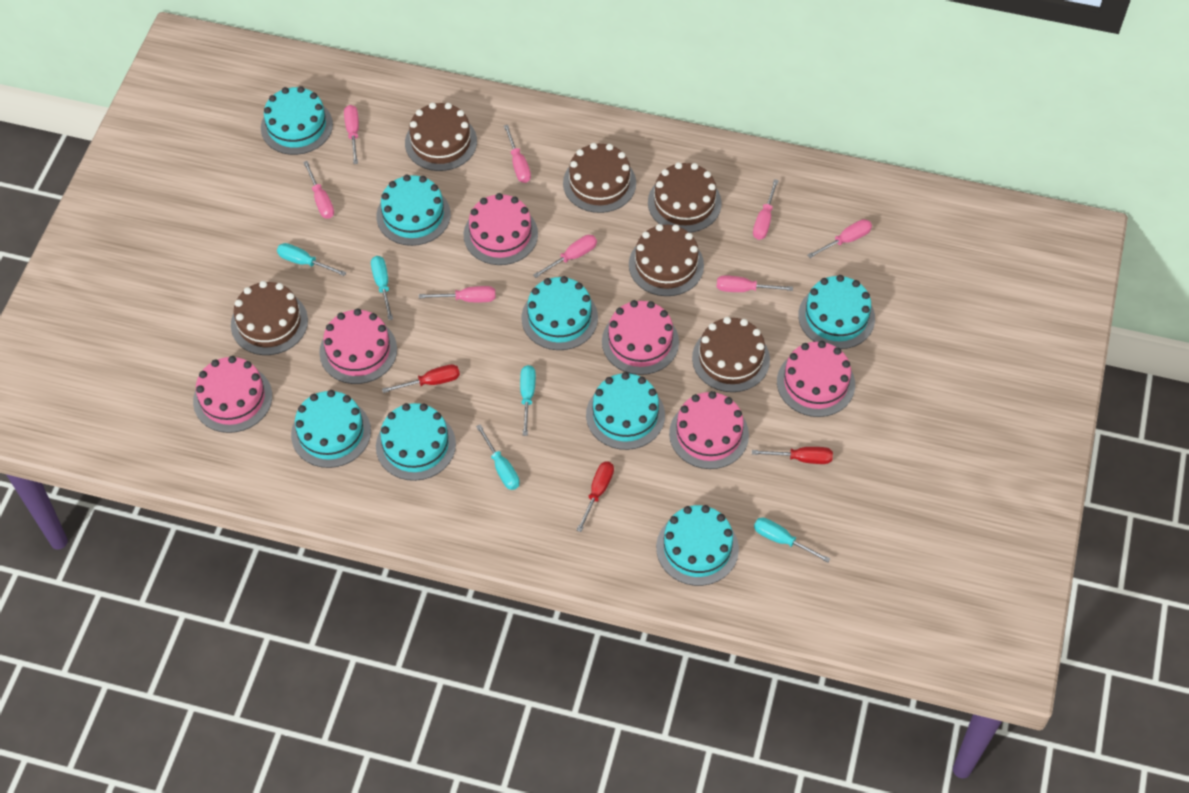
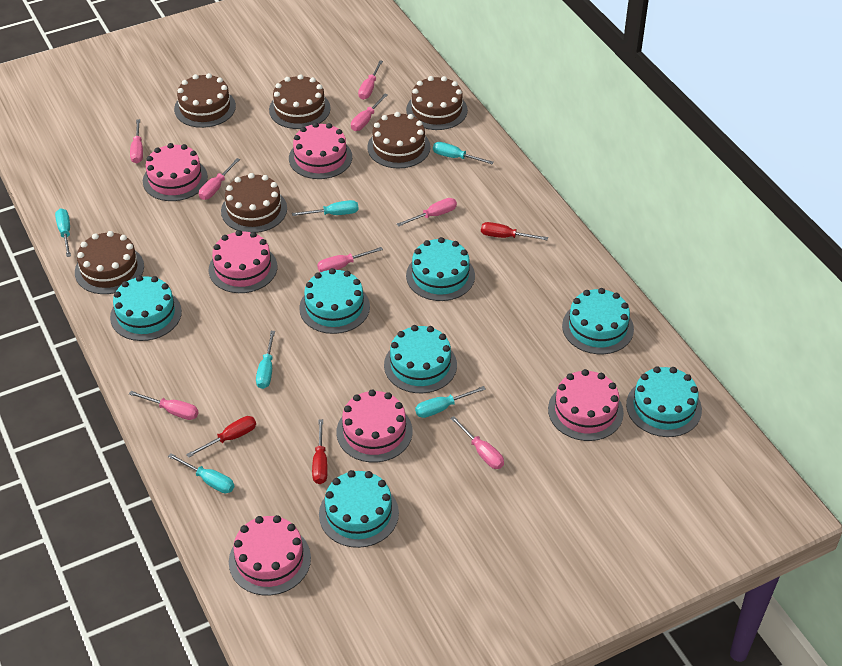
turquoise cake: [261,86,333,155] [291,390,371,468] [376,175,451,246] [376,403,456,481] [521,276,598,350] [586,372,665,450] [656,505,739,586] [798,275,875,349] = 8 -> [110,275,182,341] [299,268,370,334] [319,470,399,548] [384,325,457,393] [406,237,475,301] [562,288,634,354] [626,366,702,437] = 7
turquoise screwdriver: [277,243,346,276] [371,256,393,320] [476,424,520,490] [520,365,536,436] [754,517,830,563] = 5 -> [55,208,71,257] [168,453,234,493] [256,331,275,389] [292,200,359,216] [415,386,486,418] [433,142,494,164] = 6

